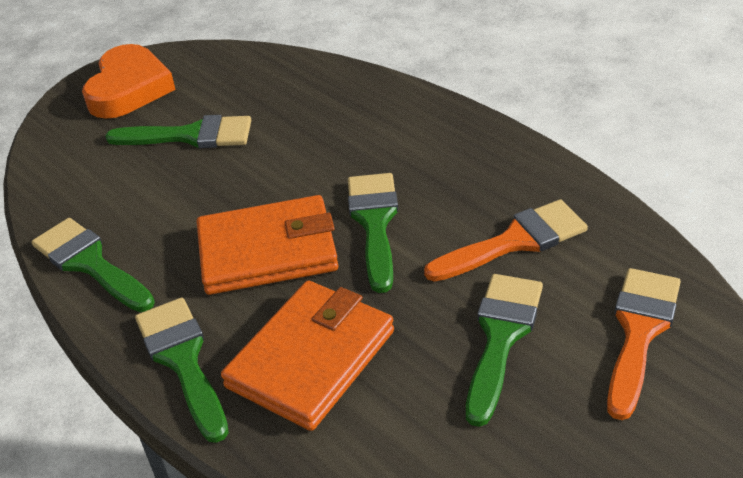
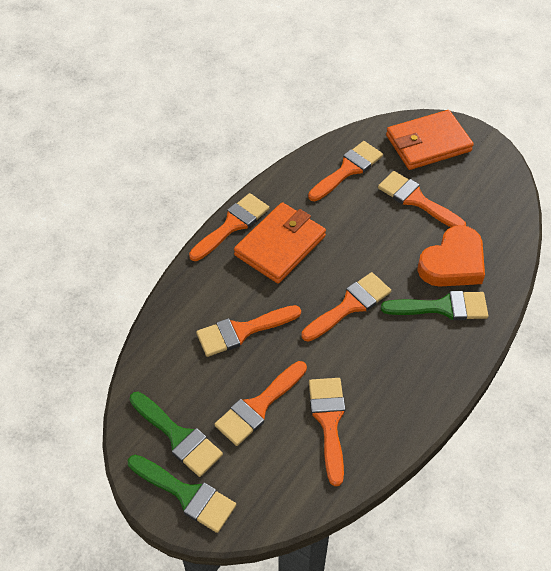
green brush: [32,218,155,312] [105,115,251,148] [135,298,229,443] [348,173,398,293] [466,274,543,427] = 5 -> [128,455,236,533] [129,392,223,477] [381,291,488,320] = 3
orange brush: [424,199,588,282] [607,268,681,420] = 2 -> [189,193,269,261] [196,305,301,357] [214,361,307,446] [302,272,391,342] [308,141,383,201] [309,378,345,486] [378,171,466,227] = 7

